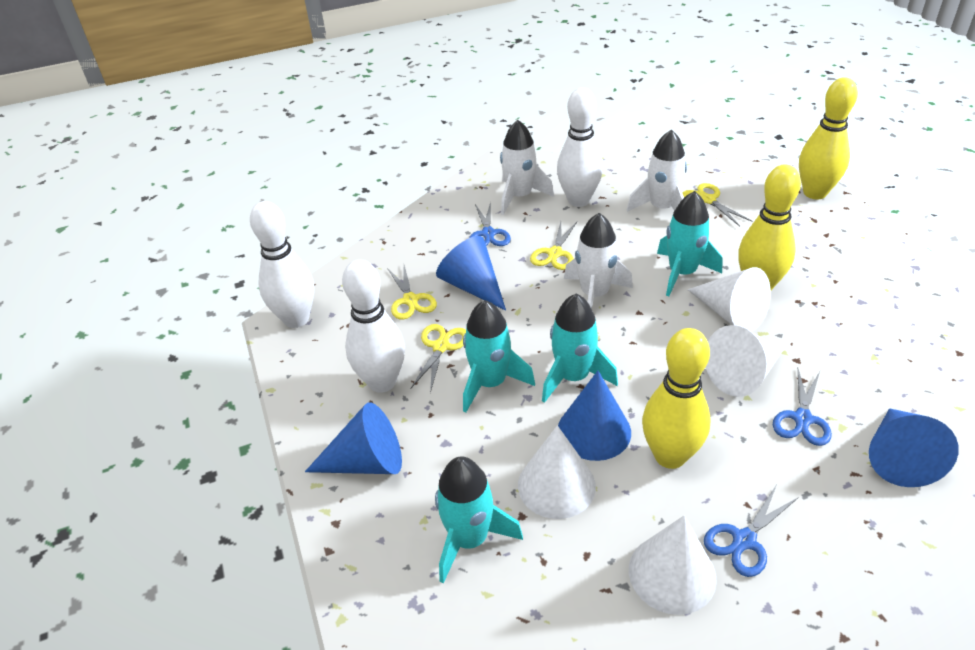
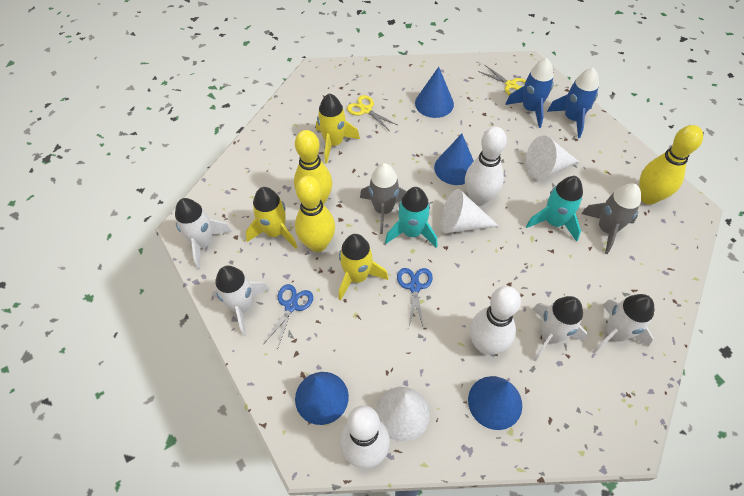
blue rocket: none = 0 -> [505,58,554,128] [547,68,599,138] = 2
blue scissors: [469,202,511,246] [704,484,799,577] [773,369,832,446] = 3 -> [264,284,313,350] [397,268,433,329] = 2
grey rocket: none = 0 -> [360,163,407,234] [581,183,641,254] = 2
turquoise rocket: [435,456,523,583] [463,300,535,412] [542,294,618,403] [657,191,723,296] = 4 -> [385,187,437,247] [526,176,583,242] = 2
white cone: [518,425,596,519] [629,515,717,615] [687,267,771,332] [706,325,783,397] = 4 -> [376,387,430,442] [441,189,499,233] [526,136,579,179] = 3
white rocket: [500,120,554,215] [564,213,633,309] [627,129,687,212] = 3 -> [175,198,232,269] [212,266,270,336] [533,296,587,362] [592,294,654,354] = 4
yellow rocket: none = 0 -> [246,187,297,249] [316,93,360,163] [338,234,388,301] = 3
yellow scissors: [387,265,437,320] [411,324,466,393] [530,222,577,270] [683,183,752,226] = 4 -> [347,95,397,131] [478,65,526,95] = 2

